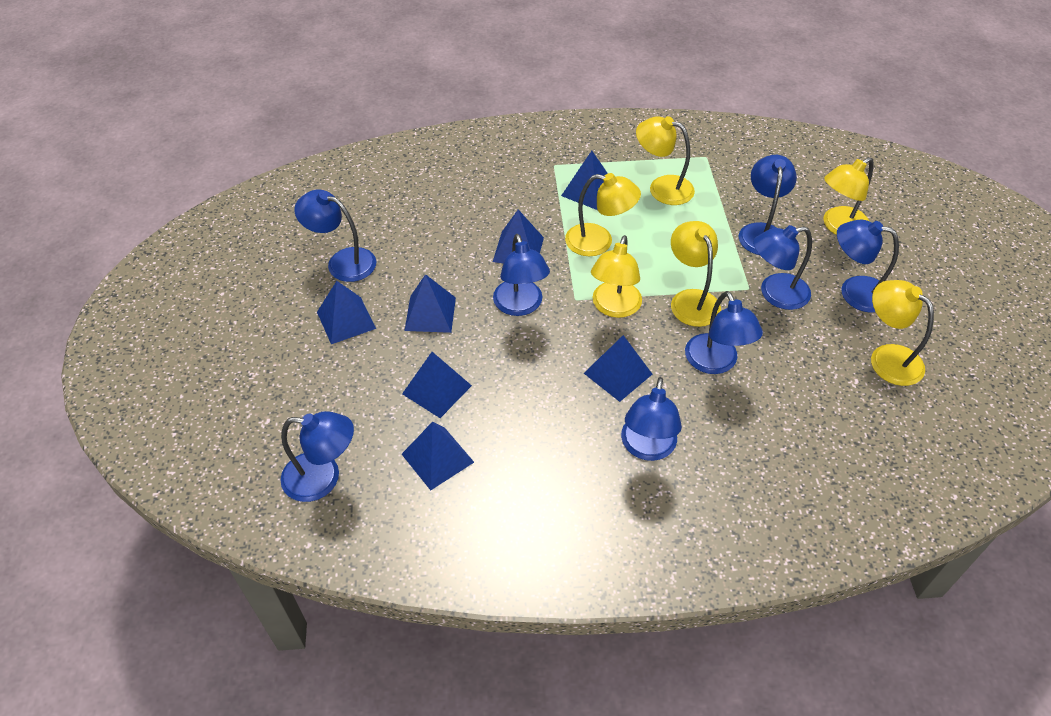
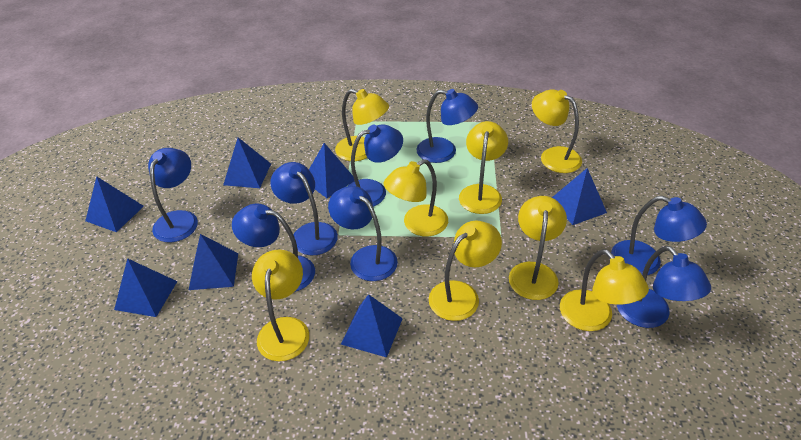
yellow lamp: [565,173,641,256] [591,235,642,318] [636,116,695,205] [671,221,721,327] [823,157,874,235] [871,280,934,386] = 6 -> [252,249,309,361] [335,89,389,161] [384,159,448,236] [429,221,502,321] [459,121,508,214] [509,196,567,300] [532,89,582,173] [560,249,649,331] = 8

